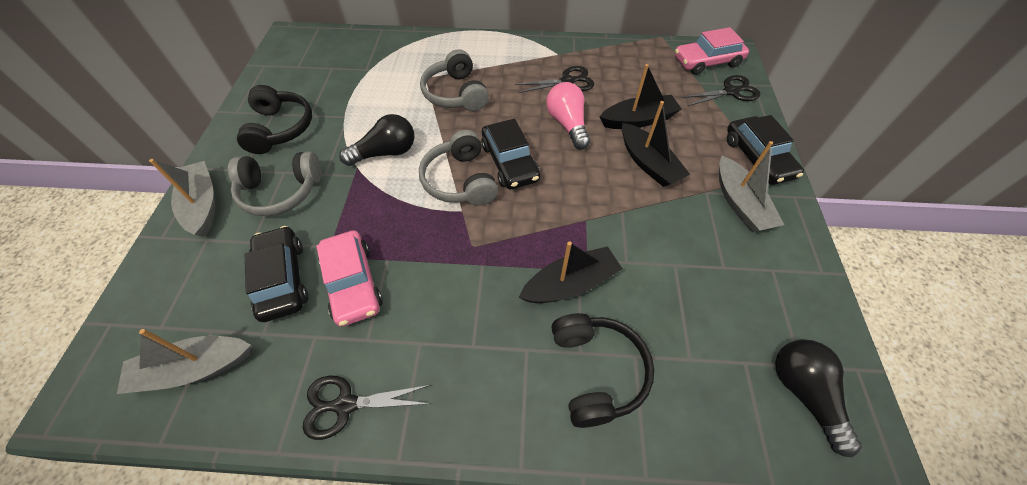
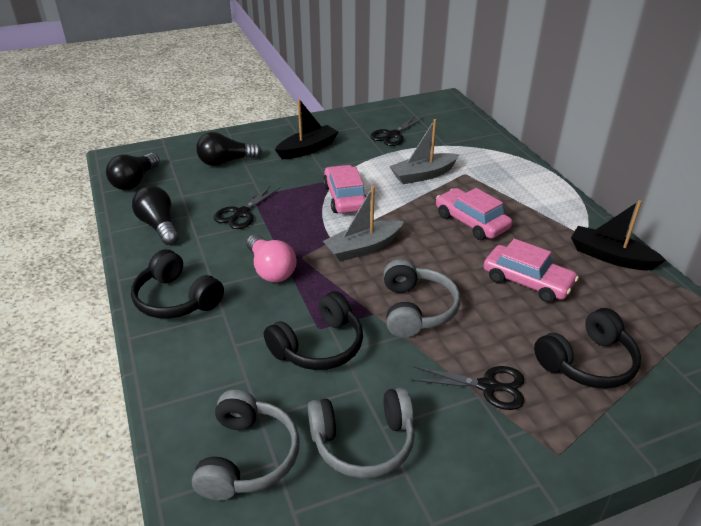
black boat: [519,241,623,303] [600,64,682,129] [622,101,690,187] = 3 -> [275,99,338,159] [571,200,666,270] = 2
black car: [245,226,308,322] [481,119,540,189] [727,115,804,185] = 3 -> none = 0
black headphones: [237,85,312,154] [551,313,654,428] = 2 -> [131,249,224,319] [264,291,363,370] [534,308,641,389] = 3
black light bulb: [339,114,414,166] [775,339,862,458] = 2 -> [106,153,160,190] [132,186,179,245] [196,132,262,166] = 3
grey boat: [117,329,251,394] [149,159,215,237] [719,141,784,232] = 3 -> [323,186,404,262] [389,119,459,184] = 2
pink car: [316,230,383,327] [675,27,749,75] = 2 -> [323,165,367,214] [436,188,512,240] [484,239,579,303] = 3

